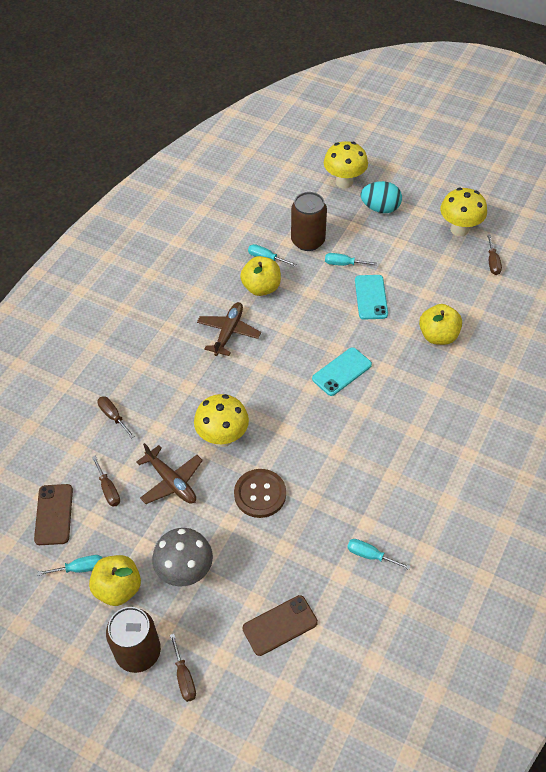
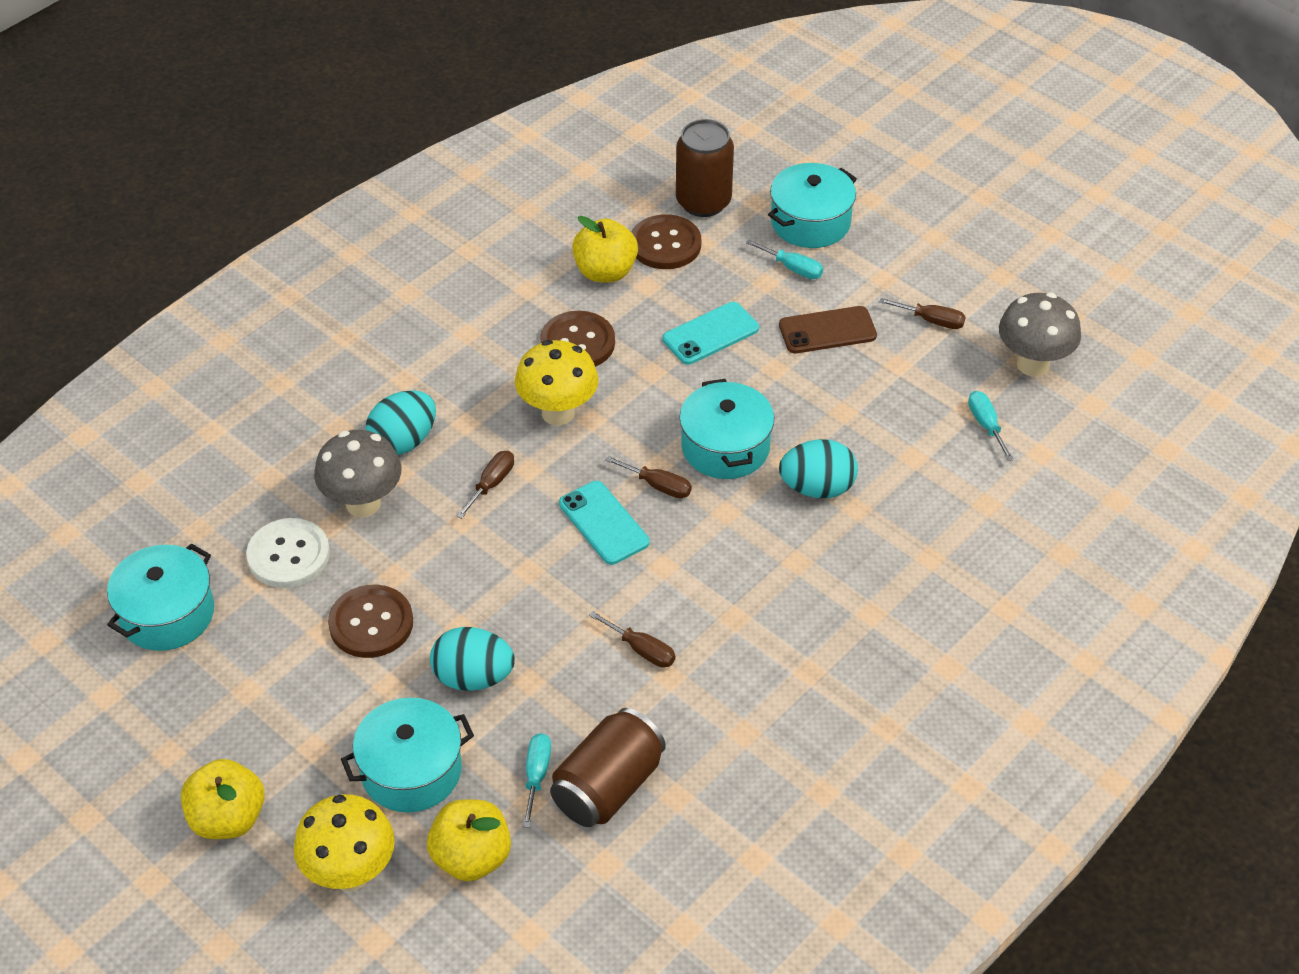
brown button: [234,469,286,518] = 1 -> [328,585,413,658] [540,311,615,367] [632,214,701,269] = 3
brown phone: [34,484,73,545] [242,595,318,656] = 2 -> [779,306,877,353] = 1
brown plane: [136,443,203,504] [197,302,261,356] = 2 -> none = 0
grey mushroom: [152,528,213,587] = 1 -> [314,430,401,517] [999,293,1081,377] = 2
turquoise egg: [361,181,402,213] = 1 -> [366,390,436,455] [430,627,515,691] [779,439,858,498] = 3
turquoise pot: none = 0 -> [107,543,214,651] [341,697,474,812] [679,379,774,479] [768,163,857,248] = 4
turquoise screwdriver: [37,555,102,576] [248,244,296,266] [325,253,377,266] [347,539,410,570] = 4 -> [522,733,551,828] [746,239,823,279] [968,391,1014,461] = 3
white button: none = 0 -> [246,518,330,588] = 1
yellow mushroom: [194,394,249,447] [324,141,368,188] [440,188,487,236] = 3 -> [293,794,395,891] [515,340,599,425] = 2

